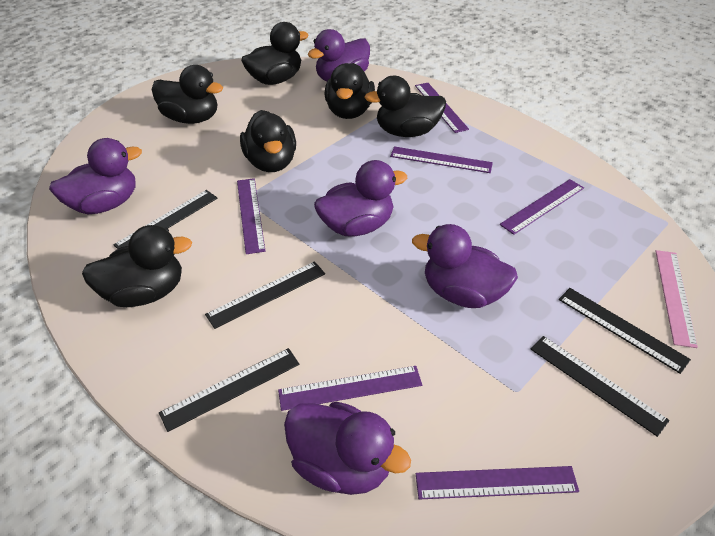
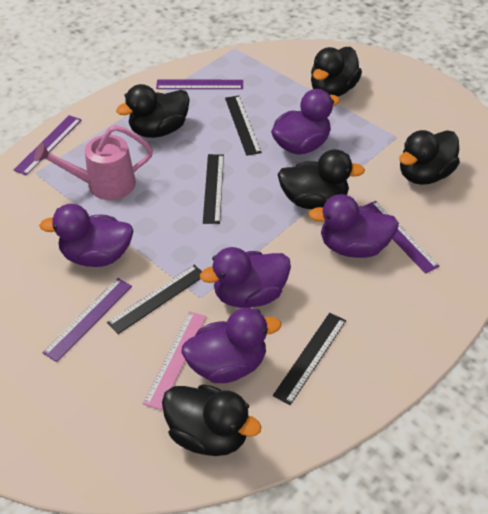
black duck: [82,225,192,307] [152,65,223,124] [240,110,296,172] [241,22,309,85] [324,63,375,119] [364,76,446,137] = 6 -> [116,84,190,138] [162,384,262,456] [277,149,365,209] [311,47,362,97] [399,130,460,185] = 5
black ruler: [113,190,218,249] [159,348,300,432] [205,261,325,329] [531,336,670,437] [559,288,691,374] = 5 -> [107,265,202,334] [203,154,224,224] [225,96,262,156] [273,313,346,405] = 4
pink watering can: none = 0 -> [34,125,153,200] = 1
purple ruler: [237,178,265,254] [278,366,422,411] [390,146,493,173] [415,83,469,133] [416,466,579,499] [500,179,584,235] = 6 -> [13,115,81,176] [42,278,132,362] [156,79,243,89] [365,201,440,274] = 4

